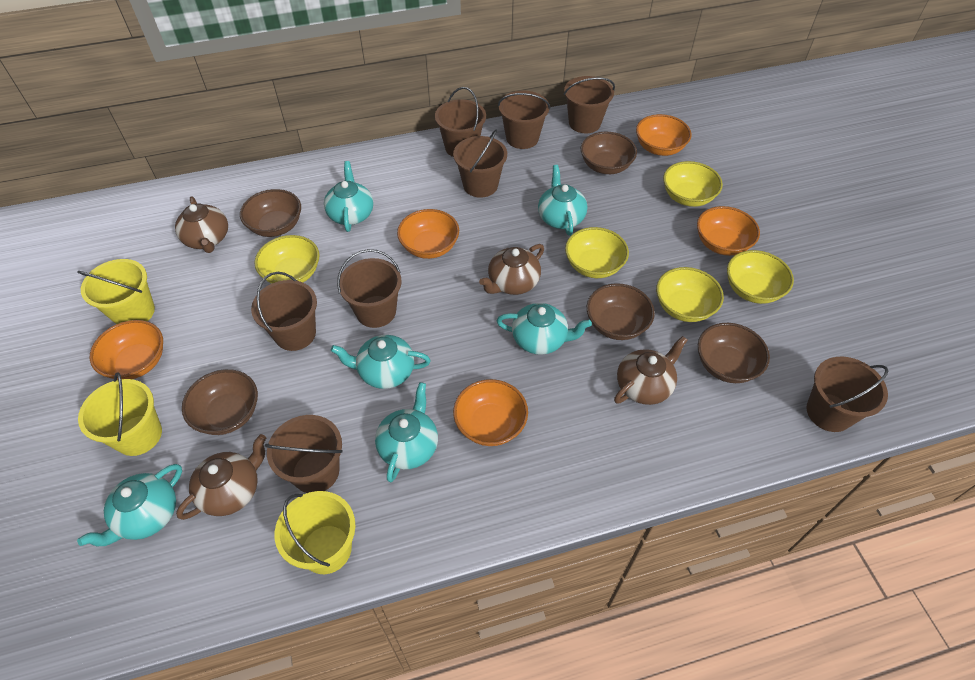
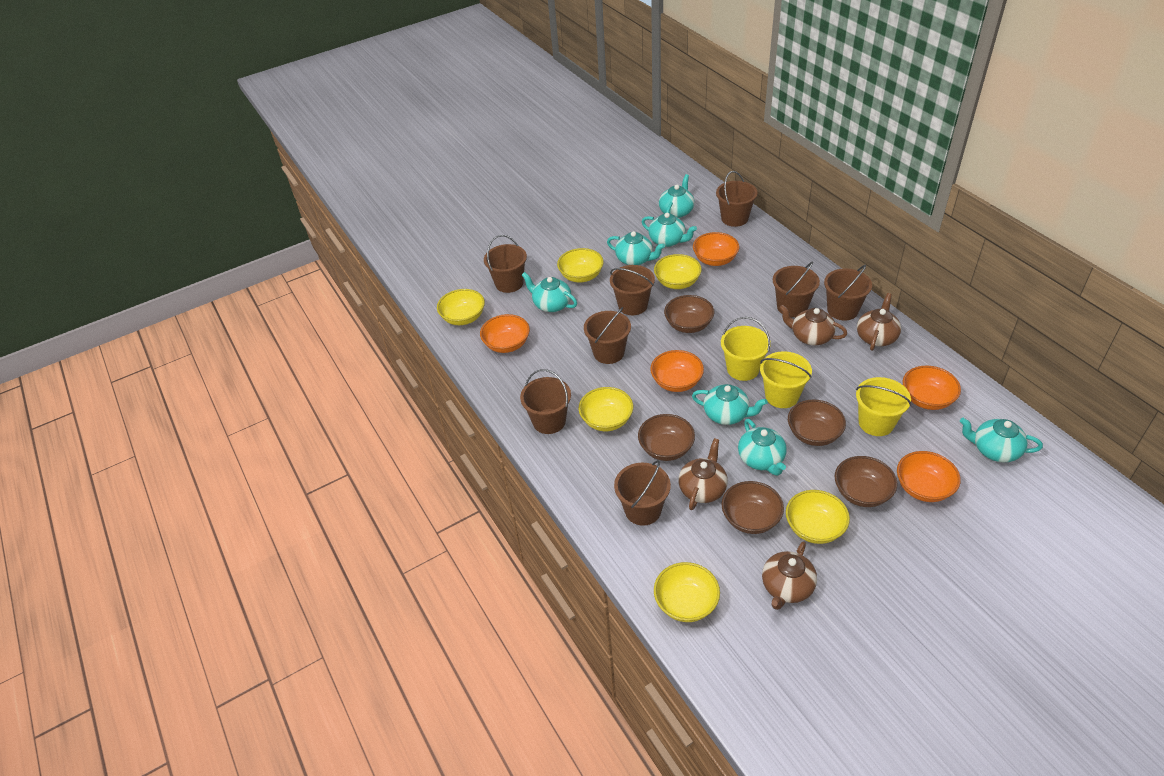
turquoise teapot: [77,464,182,546] [324,161,374,232] [331,335,431,389] [375,382,438,482] [497,303,592,355] [538,165,587,236] = 6 -> [522,272,577,312] [607,231,665,265] [642,213,697,247] [659,174,695,218] [692,384,768,425] [738,419,787,476] [960,418,1043,462] = 7
yellow bowl: [254,235,320,284] [565,227,629,278] [656,267,724,322] [663,161,723,207] [727,250,794,304] = 5 -> [437,289,485,325] [557,248,604,282] [579,387,633,431] [654,254,702,289] [654,562,720,622] [786,490,850,544] = 6

